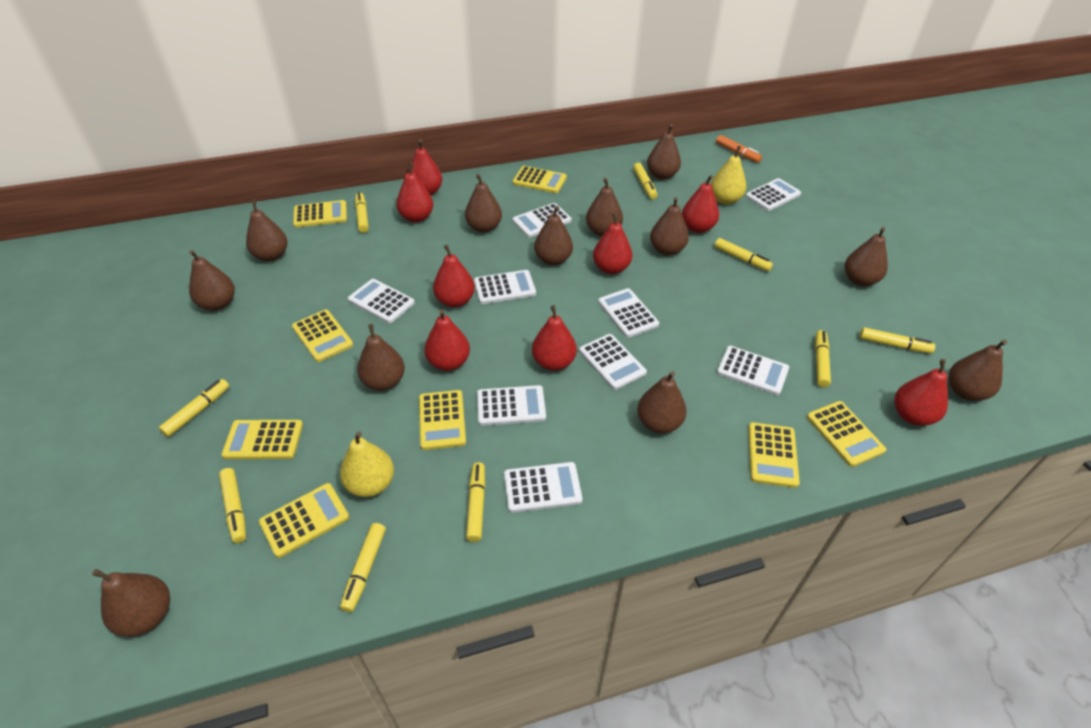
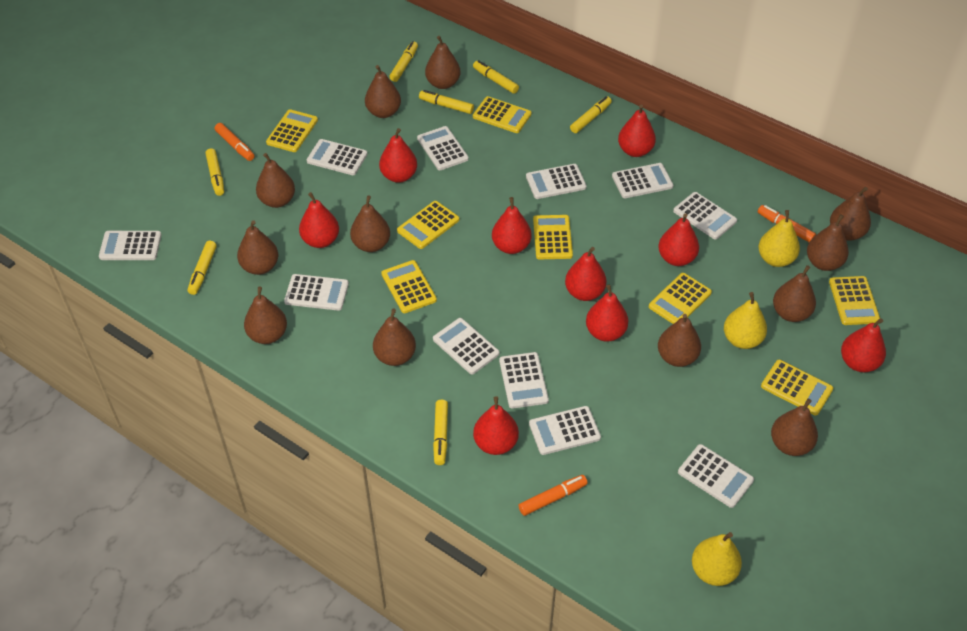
orange marker: [716,135,762,163] = 1 -> [214,123,255,161] [519,475,588,516] [758,205,816,242] = 3
red pear: [396,162,433,223] [408,140,442,195] [424,309,470,371] [433,244,475,308] [532,305,577,371] [593,212,632,274] [682,175,719,233] [894,359,948,426] = 8 -> [299,192,339,248] [379,128,417,183] [473,396,519,455] [492,197,532,254] [565,247,607,301] [586,285,628,342] [618,104,656,157] [658,213,699,266] [841,318,886,372] = 9
white calculator: [348,279,415,323] [474,270,536,304] [477,385,546,426] [504,462,582,513] [513,203,572,237] [579,334,647,390] [598,288,659,338] [717,346,789,395] [746,178,801,211] = 9 -> [99,231,161,260] [284,274,349,311] [307,139,367,175] [417,126,469,170] [433,318,500,374] [499,352,549,409] [526,164,587,199] [529,406,601,455] [612,163,673,198] [673,192,737,239] [678,444,754,508] = 11
yellow marker: [159,379,229,437] [219,468,246,543] [340,523,386,612] [355,192,369,233] [466,462,485,542] [633,163,657,199] [714,238,773,271] [815,330,831,388] [860,327,935,353] = 9 -> [188,241,217,295] [205,148,224,196] [389,41,418,82] [419,90,474,114] [433,400,448,465] [473,60,519,94] [570,96,612,133] = 7
yellow pear: [340,431,394,497] [711,146,747,205] = 2 -> [692,532,742,586] [724,292,767,349] [758,210,800,267] = 3

